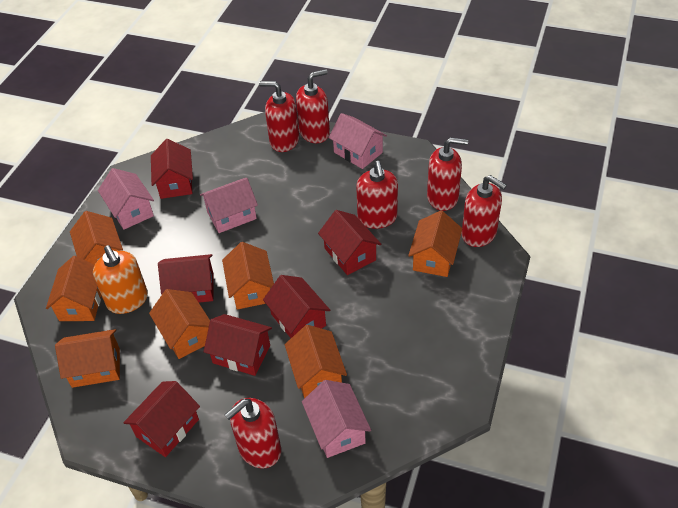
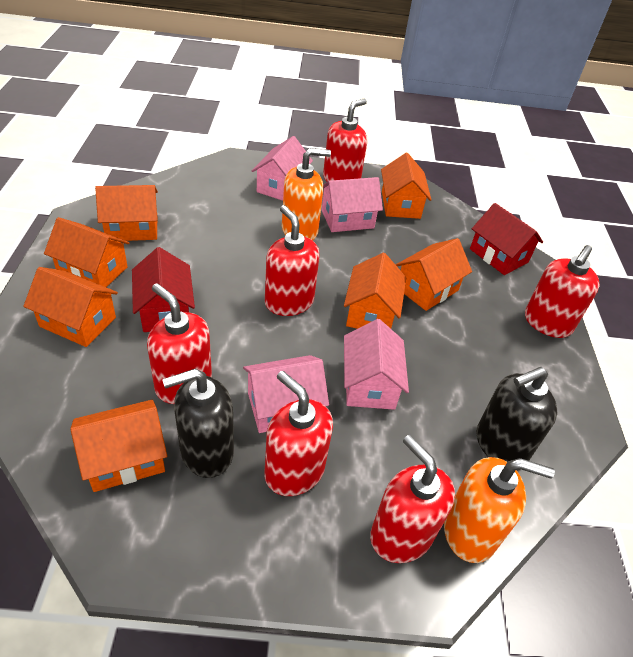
black soap dispenser: none = 0 -> [162,369,234,478] [476,367,557,462] = 2
orange soap dispenser: [93,245,148,314] = 1 -> [282,148,331,240] [444,457,555,563] = 2
red house: [123,381,200,457] [151,139,193,199] [158,254,214,303] [204,314,272,376] [263,275,330,338] [318,210,381,275] = 6 -> [132,247,195,332] [470,203,543,275] = 2

